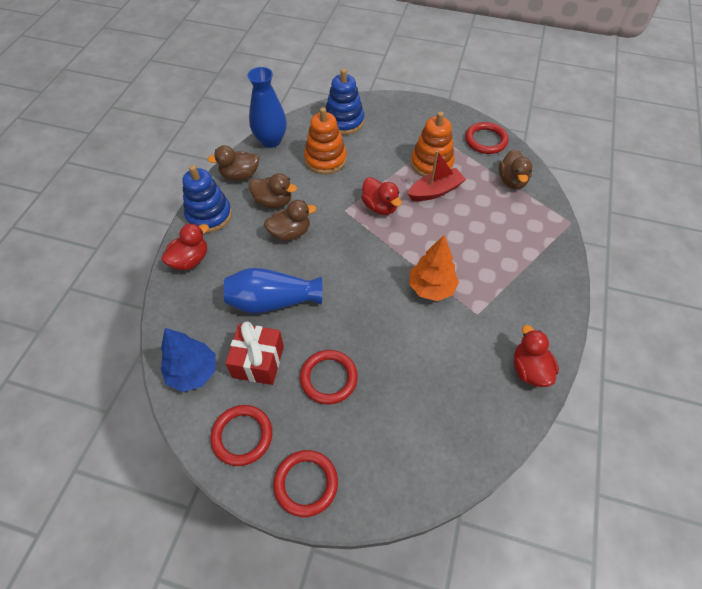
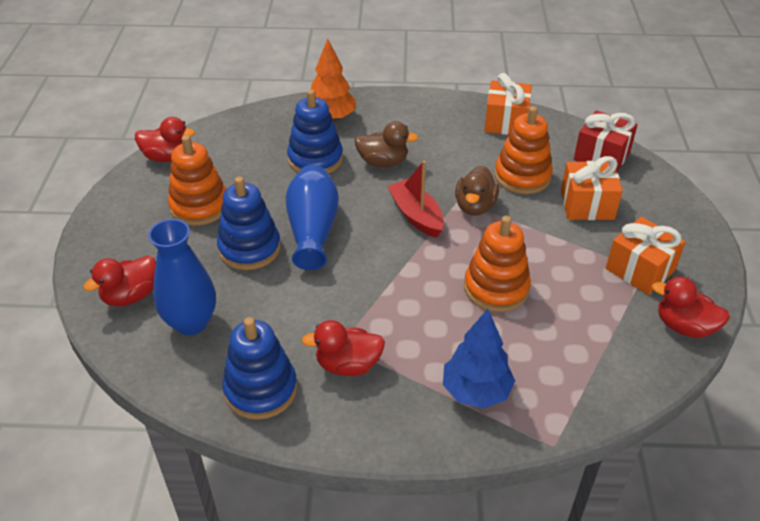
blue stacking toy: [182,165,232,233] [326,69,364,135] = 2 -> [217,176,281,270] [222,317,297,420] [287,90,343,174] = 3
brown duck: [207,145,259,181] [248,173,297,208] [264,200,317,241] [498,149,532,189] = 4 -> [354,121,418,167] [455,166,499,216] = 2
orange gift: none = 0 -> [484,73,532,135] [561,156,623,220] [606,217,686,295] = 3
orange stacking toy: [304,107,347,174] [411,111,454,177] = 2 -> [168,135,226,226] [464,216,531,312] [495,106,553,194] = 3
red duck: [161,223,209,270] [361,177,402,215] [514,325,559,387] = 3 -> [83,255,156,306] [135,117,195,162] [301,320,385,376] [652,277,730,338] = 4
red ring: [210,405,272,466] [273,450,338,517] [300,350,358,404] [465,122,509,154] = 4 -> none = 0

